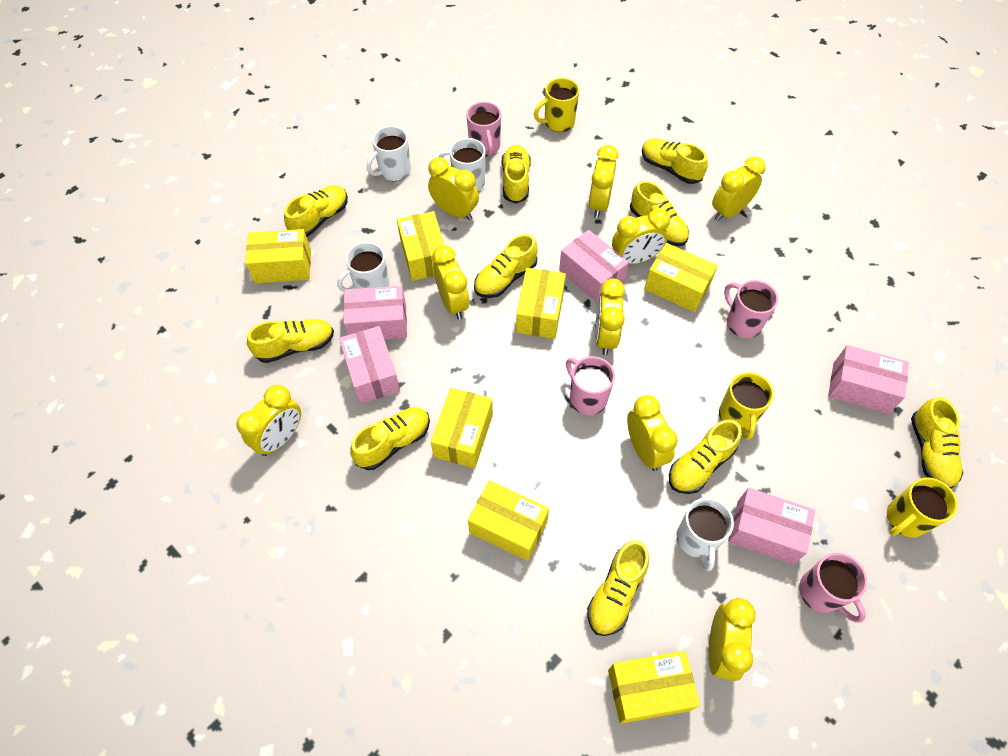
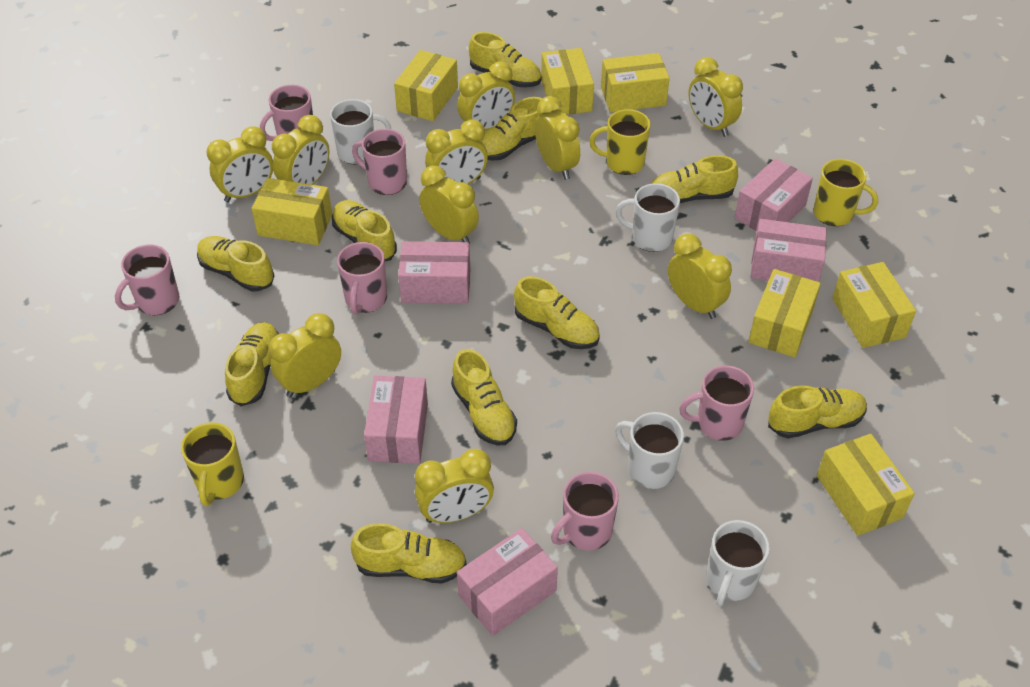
pink mug: [466,102,501,157] [566,356,615,415] [724,280,778,338] [799,553,867,623] = 4 -> [115,245,179,315] [260,85,313,141] [337,242,387,315] [352,129,407,195] [551,472,619,551] [679,366,754,441] = 6
yellow clock: [237,385,301,456] [428,157,479,220] [432,245,470,320] [588,145,618,218] [595,278,625,355] [612,208,670,265] [627,395,678,471] [708,598,756,681] [712,156,766,221] = 9 -> [207,127,273,202] [269,313,341,397] [272,115,330,185] [415,449,494,523] [419,165,479,244] [425,119,488,184] [457,61,515,131] [535,96,580,180] [668,234,732,319] [688,57,743,137] = 10

